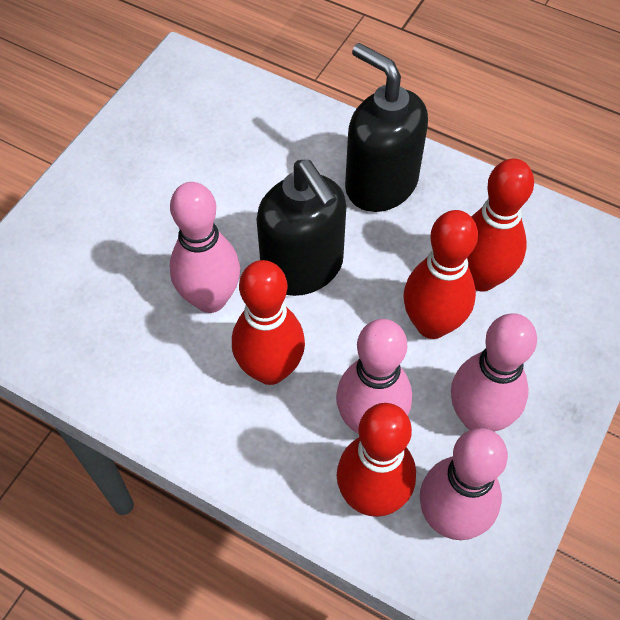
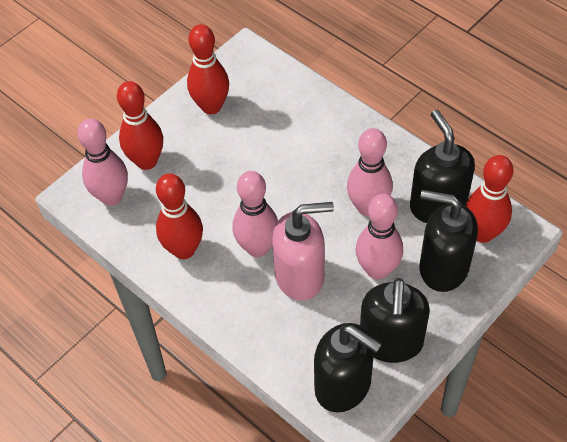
black soap dispenser: [256,160,346,296] [345,43,428,212] = 2 -> [314,323,382,412] [360,278,430,363] [410,110,475,223] [420,190,478,292] = 4
pink soap dispenser: none = 0 -> [272,202,334,301] = 1

